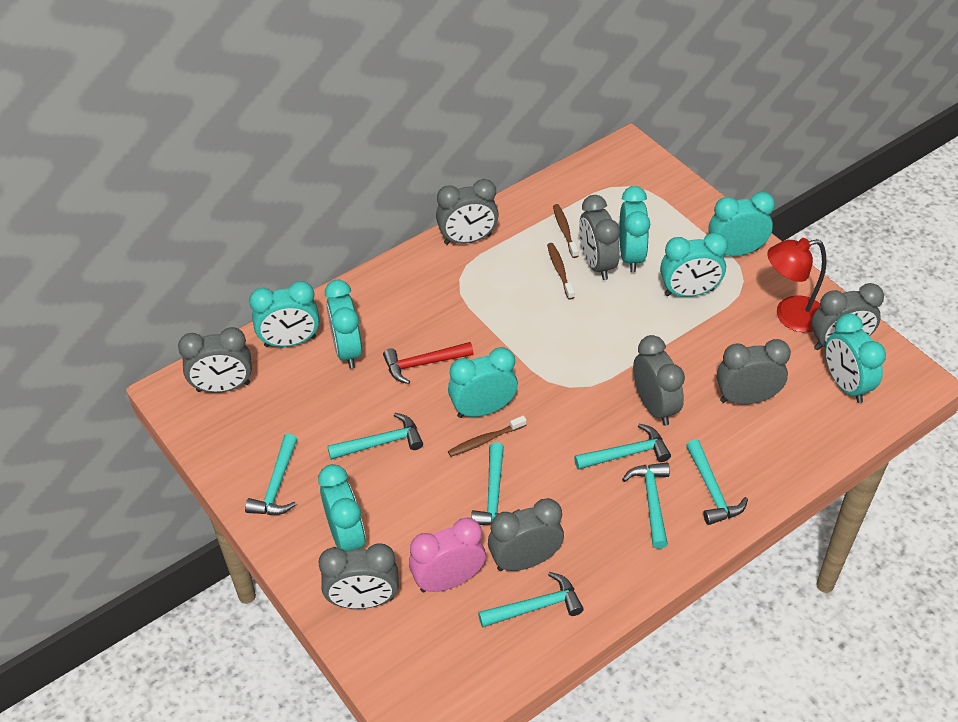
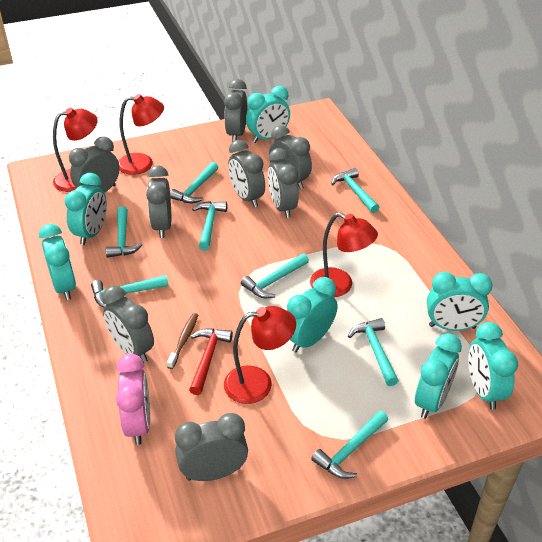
brown toothbrush: [448,416,527,457] [547,243,575,299] [553,204,578,258] = 3 -> [167,313,198,369] = 1
red lamp: [767,238,826,332] = 1 -> [53,108,98,192] [118,94,164,175] [224,306,296,404] [310,212,378,297] = 4
turquoise clock: [249,281,319,347] [318,464,366,551] [325,280,362,369] [448,347,518,418] [619,186,650,272] [660,233,728,297] [708,192,775,256] [825,313,886,403] = 8 -> [39,224,76,300] [65,173,107,245] [246,86,290,143] [287,277,337,353] [415,333,462,419] [427,272,493,331] [468,322,518,410] = 7
turquoise hammer: [245,434,297,515] [327,413,423,460] [471,442,520,525] [478,572,584,628] [574,423,671,470] [622,462,670,549] [686,439,748,525] = 7 -> [91,275,168,307] [106,206,142,258] [170,162,218,203] [192,201,227,250] [241,253,309,298] [311,411,388,479] [331,168,380,213] [348,318,399,386] = 8

